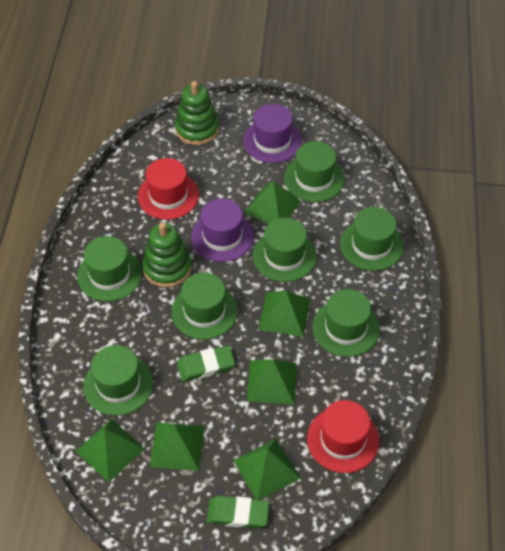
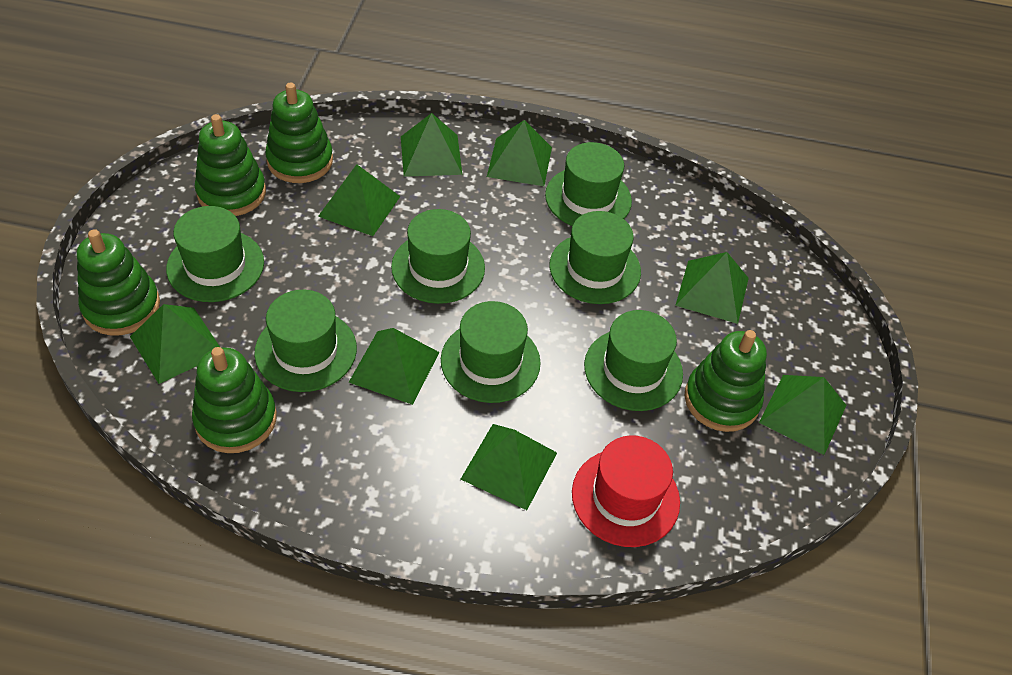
green eraser: [177,346,235,382] [207,496,269,528] = 2 -> none = 0
green pyramid: [76,419,145,483] [150,422,204,471] [233,439,301,500] [244,181,301,224] [247,359,297,405] [258,290,310,337] = 6 -> [130,304,220,384] [318,164,401,236] [349,328,439,405] [401,113,462,177] [461,424,557,510] [487,120,552,186] [675,252,749,324] [759,375,846,455] = 8
green stacking toy: [142,222,192,288] [175,81,219,145] = 2 -> [77,229,160,336] [192,347,277,453] [195,114,266,216] [265,83,333,183] [685,330,767,432] = 5
purple hat: [191,198,254,262] [243,104,302,163] = 2 -> none = 0
red hat: [138,158,199,220] [307,400,379,473] = 2 -> [572,435,680,547] = 1

